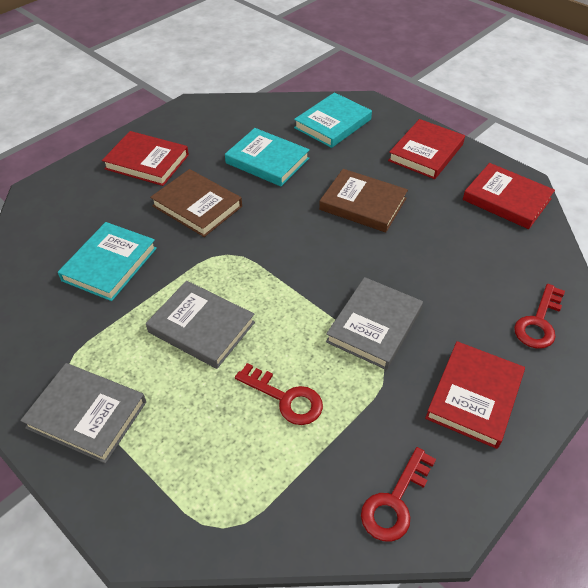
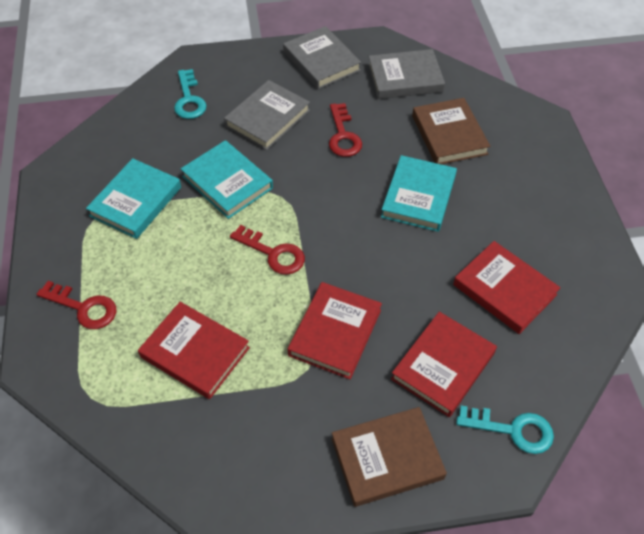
turquoise key: none = 0 -> [174,69,207,119] [456,405,554,454] = 2

